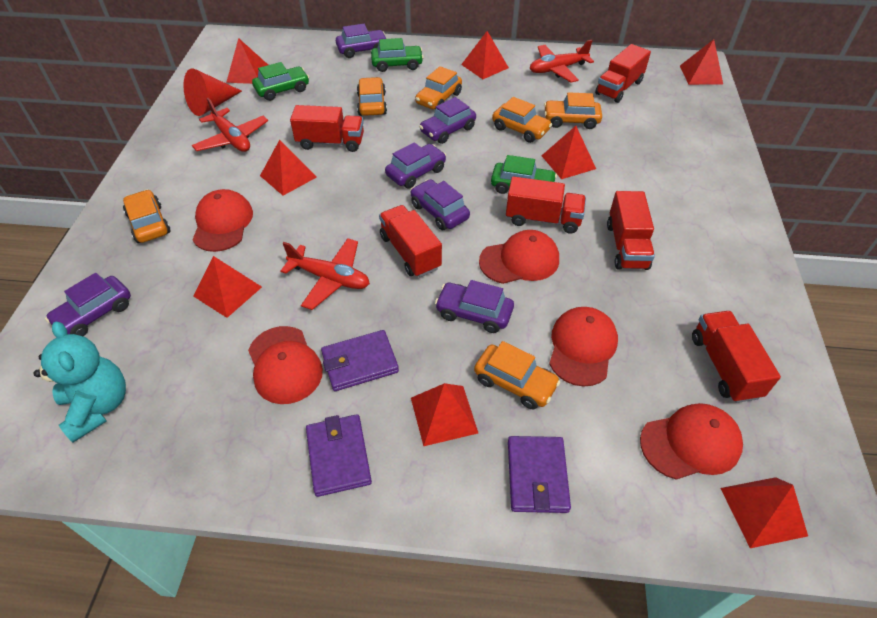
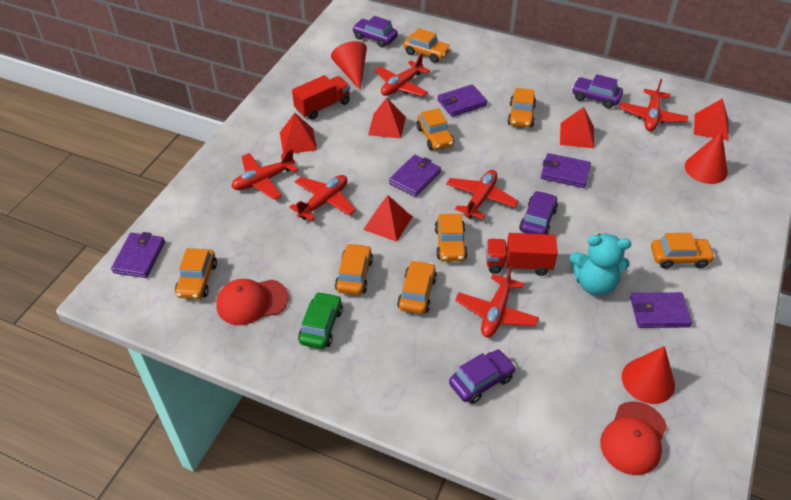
green car: [252,62,309,101] [371,38,424,72] [491,155,557,194] = 3 -> [298,292,343,349] = 1
orange car: [123,190,171,243] [357,77,387,116] [415,66,462,110] [474,341,560,409] [492,97,552,143] [544,92,602,129] = 6 -> [175,248,217,299] [335,243,373,295] [397,260,437,314] [404,28,451,63] [416,108,454,150] [435,214,468,261] [507,88,536,128] [651,233,715,269] = 8
purple car: [45,273,131,336] [336,24,387,58] [385,142,446,189] [411,179,470,230] [419,97,476,144] [435,280,514,333] = 6 -> [352,16,398,48] [449,349,516,404] [519,191,558,234] [572,74,623,108] = 4
purple wallet: [306,414,372,497] [321,330,399,391] [508,436,571,513] = 3 -> [111,232,165,278] [389,155,441,197] [438,84,487,117] [541,153,591,188] [630,292,692,328] = 5
red cap: [193,189,253,252] [248,326,323,404] [479,230,559,284] [549,307,618,387] [640,403,743,480] = 5 -> [216,279,289,325] [600,401,667,475] = 2
red cone: [183,68,242,116] = 1 -> [331,41,367,90] [622,346,675,404] [685,131,728,184] = 3
red plane: [192,98,268,152] [281,238,370,310] [530,40,594,83] = 3 -> [232,149,298,200] [289,175,356,221] [374,53,430,97] [446,170,518,219] [455,265,539,337] [619,79,688,131] = 6
red pyramid: [193,256,262,318] [226,38,268,84] [260,140,317,196] [411,383,478,446] [461,31,509,79] [542,126,596,179] [680,39,723,85] [721,477,808,548] = 8 -> [280,113,317,154] [363,195,412,242] [368,98,406,139] [560,107,594,148] [694,98,729,140] = 5
red truck: [290,105,364,152] [379,205,442,277] [506,176,586,234] [595,44,651,103] [607,191,655,270] [692,311,781,403] = 6 -> [292,75,350,120] [486,233,558,276] = 2

